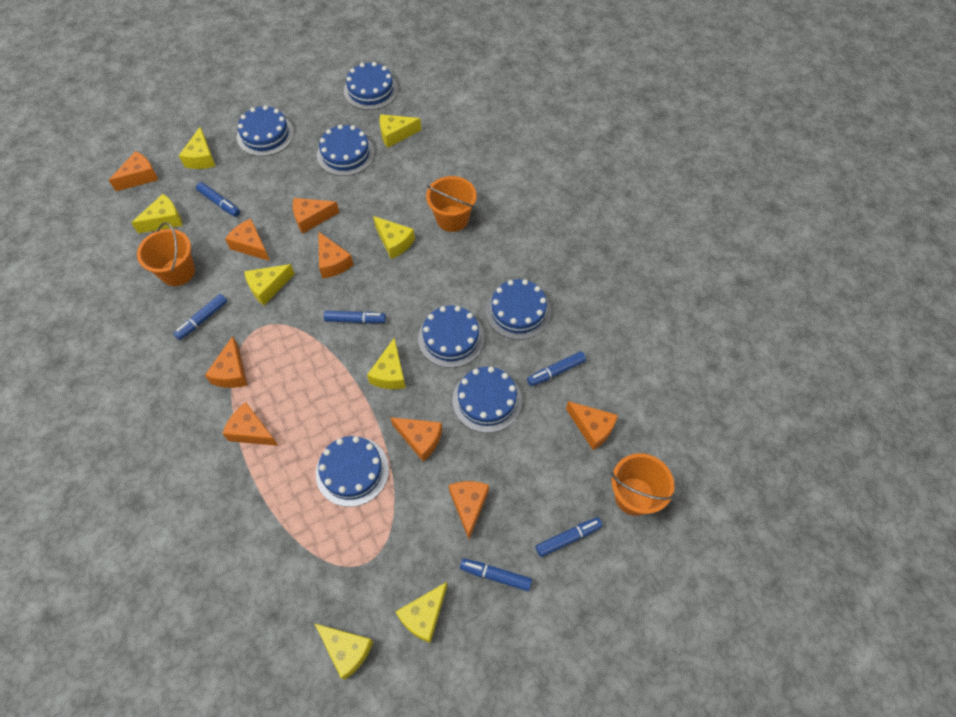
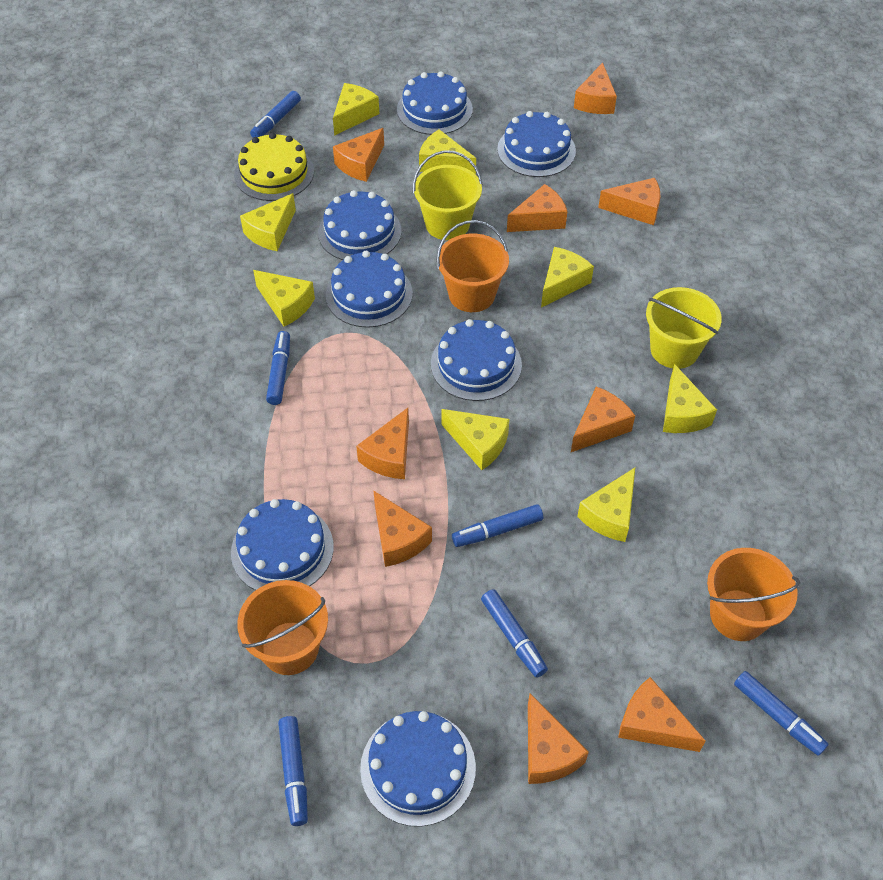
yellow bucket: none = 0 -> [413,150,483,240] [646,287,722,369] = 2
yellow cake: none = 0 -> [234,133,314,201] = 1

